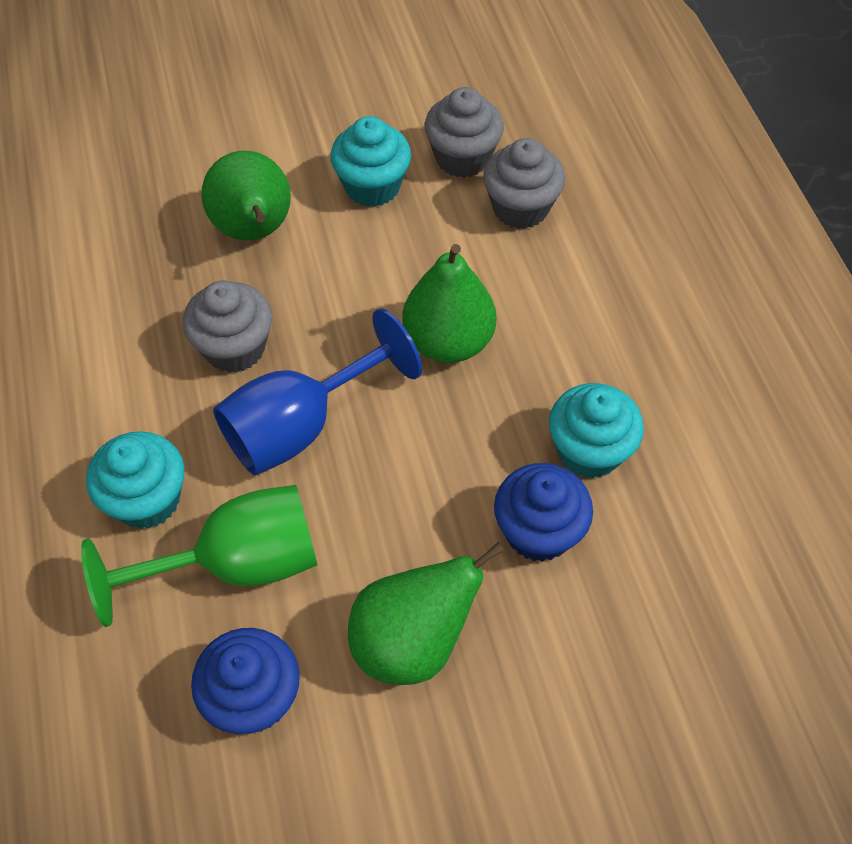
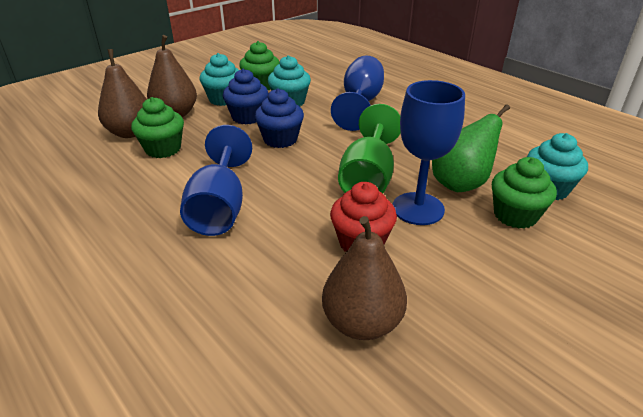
blue goblet: [213,308,422,476] = 1 -> [180,125,252,236] [331,56,384,131] [393,80,465,225] = 3
brown pear: none = 0 -> [98,49,147,138] [147,35,197,117] [322,216,407,340] = 3
green cupcake: none = 0 -> [131,97,184,158] [239,41,279,90] [492,157,557,229] = 3
green pear: [201,151,291,240] [348,542,504,685] [402,244,496,363] = 3 -> [432,104,510,192] = 1
grey cupcake: [183,281,272,373] [425,87,504,178] [483,138,565,229] = 3 -> none = 0
red cupcake: none = 0 -> [330,182,397,252] = 1

